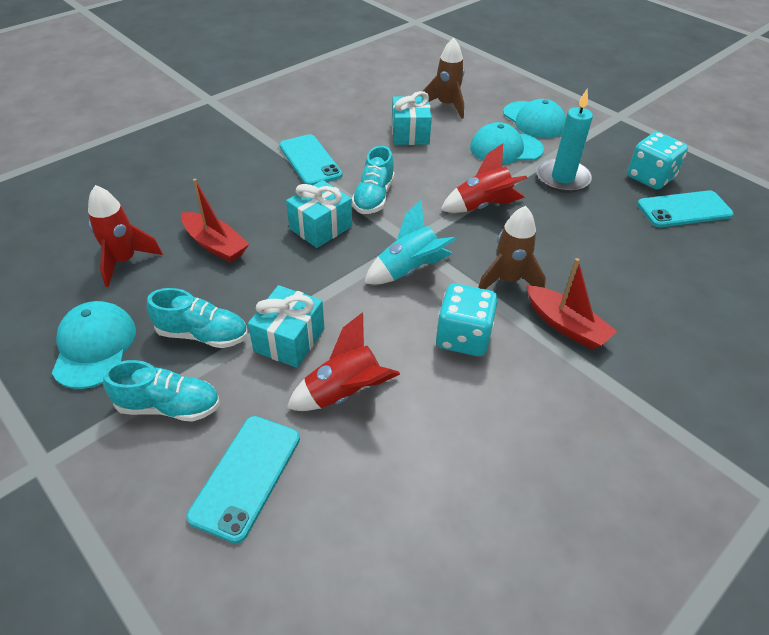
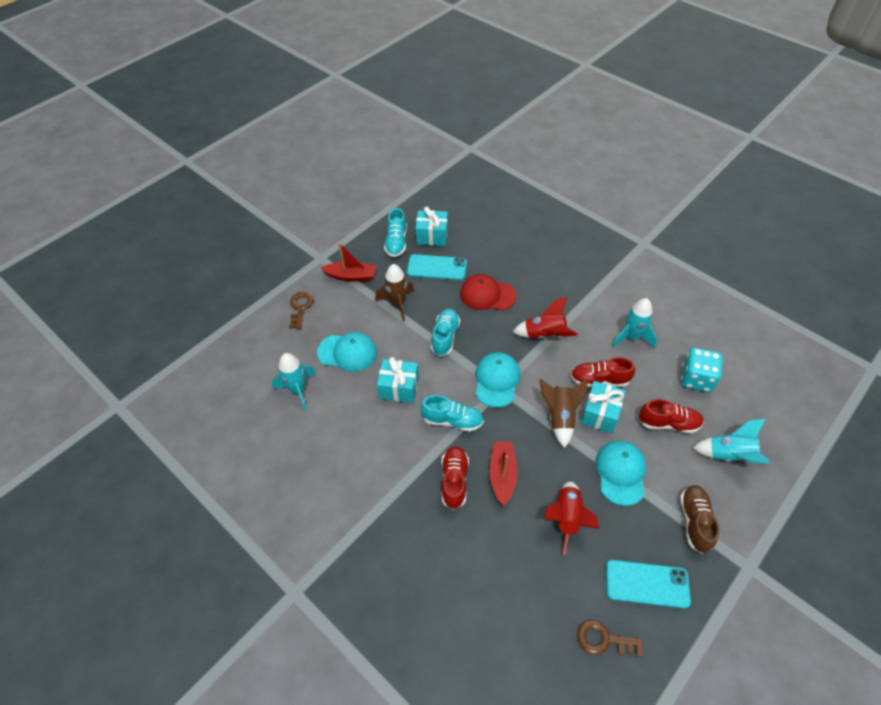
brown key: none = 0 -> [289,292,314,329] [577,620,644,657] = 2
brown shoe: none = 0 -> [680,485,719,554] = 1
red cap: none = 0 -> [460,274,516,310] = 1
red rocket: [88,185,163,287] [287,312,400,411] [441,144,528,213] = 3 -> [513,296,578,339] [544,481,599,555] = 2
red shoe: none = 0 -> [441,446,469,510] [571,357,635,387] [638,399,704,433] = 3
turquoise candle: [536,89,593,193] = 1 -> none = 0
turquoise dice: [436,284,498,356] [627,132,688,190] = 2 -> [681,348,723,392] = 1
turquoise phone: [187,416,300,543] [279,134,343,185] [637,190,734,227] = 3 -> [407,254,467,280] [606,560,691,609] = 2
turquoise rocket: [364,200,456,285] = 1 -> [272,353,316,410] [612,298,657,348] [692,418,770,464] = 3

